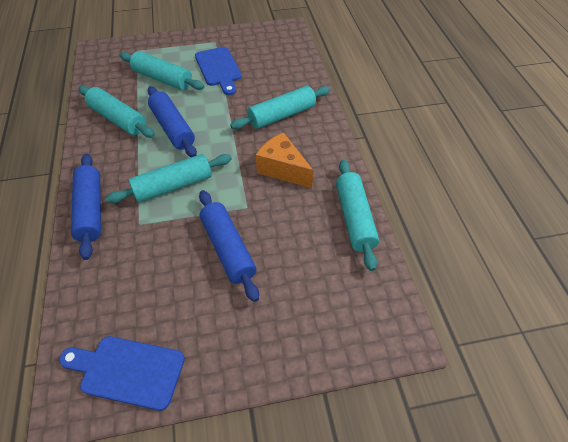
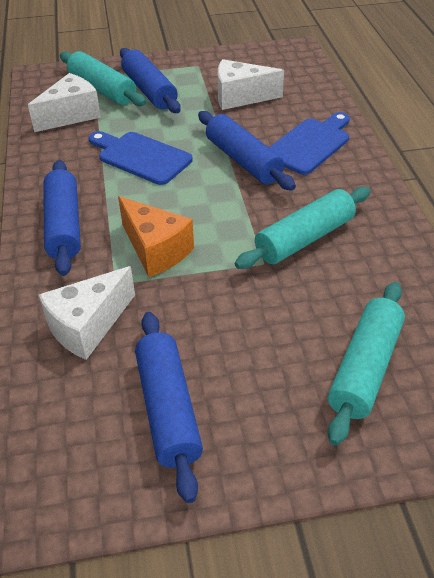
blue rolling pin: [71,154,101,260] [148,86,197,157] [199,190,259,302] = 3 -> [43,160,81,276] [120,48,181,113] [135,312,203,503] [198,111,296,190] = 4
turquoise rolling pin: [78,86,155,138] [106,154,232,203] [119,51,205,90] [230,86,330,129] [336,160,379,271] = 5 -> [60,51,146,106] [235,187,370,269] [328,282,405,446] = 3
white cheese: none = 0 -> [28,73,101,132] [39,266,135,360] [218,59,284,110] = 3

